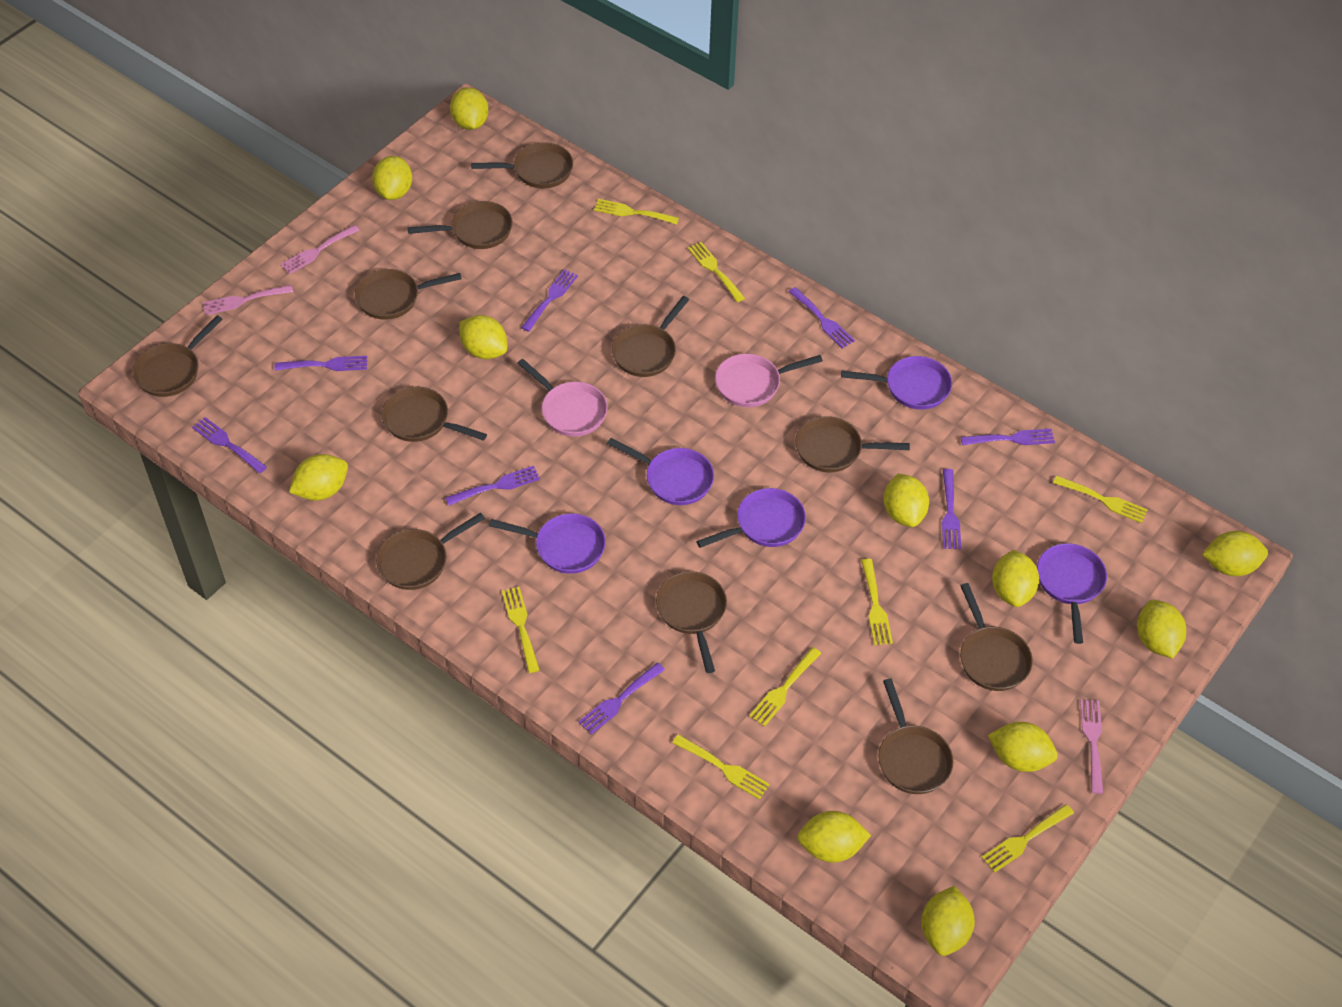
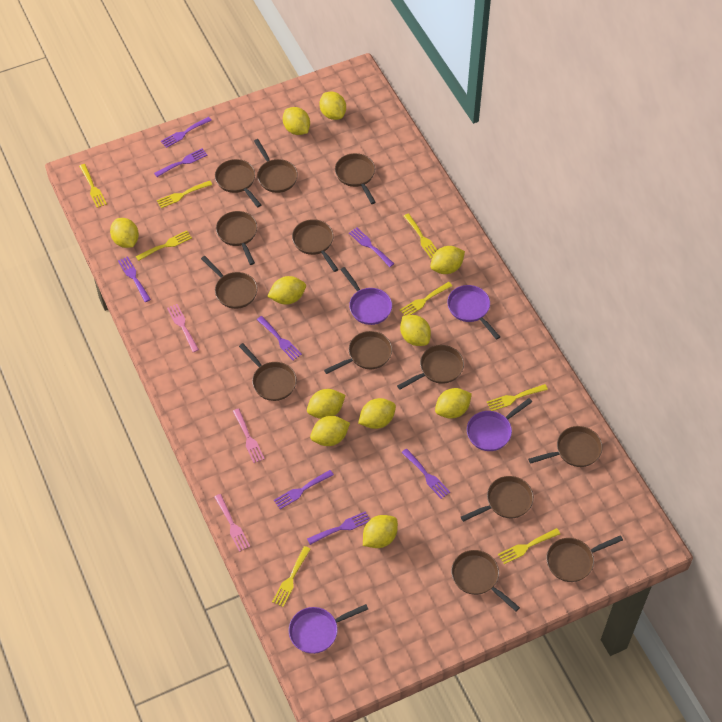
brown pan: [132,315,223,397] [355,269,462,320] [376,513,485,590] [382,387,487,442] [408,201,513,249] [471,143,573,188] [612,296,689,377] [656,571,727,673] [795,416,910,472] [878,679,953,794] [960,583,1033,691] = 11 -> [201,256,258,309] [215,159,261,208] [216,211,257,265] [239,343,297,401] [254,139,298,193] [292,219,338,272] [324,331,392,374] [335,153,376,204] [397,345,464,390] [451,550,520,611] [461,476,534,522] [528,426,603,467] [546,535,623,582] = 13
pink pan: [517,359,608,436] [715,354,823,407] = 2 -> none = 0
purple pan: [489,514,606,574] [607,438,714,505] [697,488,806,548] [841,356,952,410] [1037,543,1107,644] = 5 -> [289,604,368,654] [341,267,392,325] [447,285,500,340] [467,398,532,451] = 4

